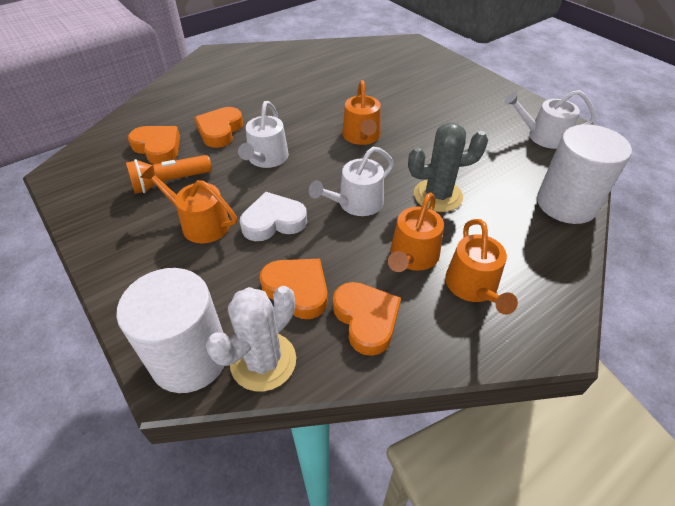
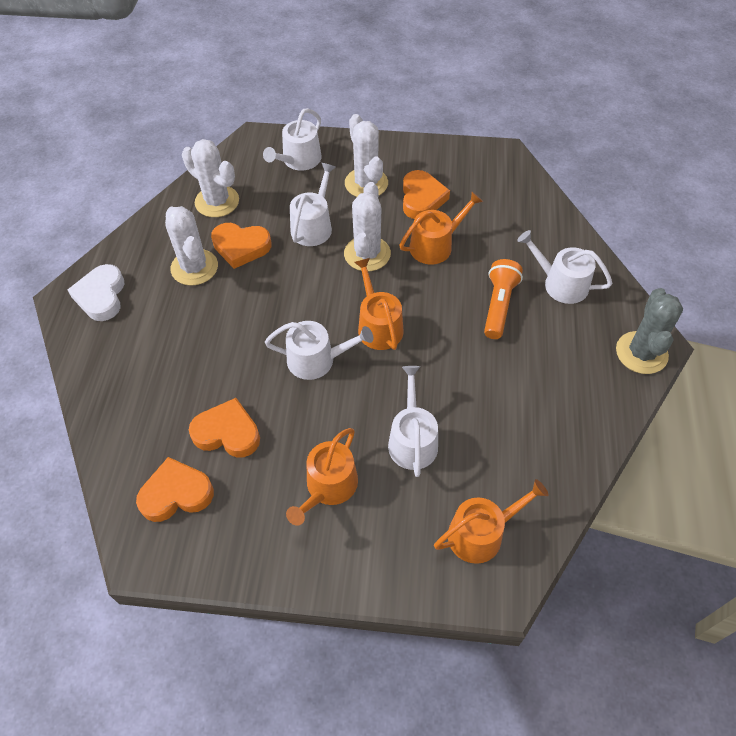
white cactus: [206,286,296,392] = 1 -> [165,206,218,286] [182,139,239,217] [344,182,391,271] [345,114,388,197] = 4
white cylinder: [117,268,225,393] [537,124,632,224] = 2 -> none = 0
white watering can: [238,101,289,168] [309,147,394,216] [504,90,596,149] = 3 -> [263,108,322,170] [265,321,373,380] [290,163,336,246] [388,366,438,477] [517,230,612,304] = 5

